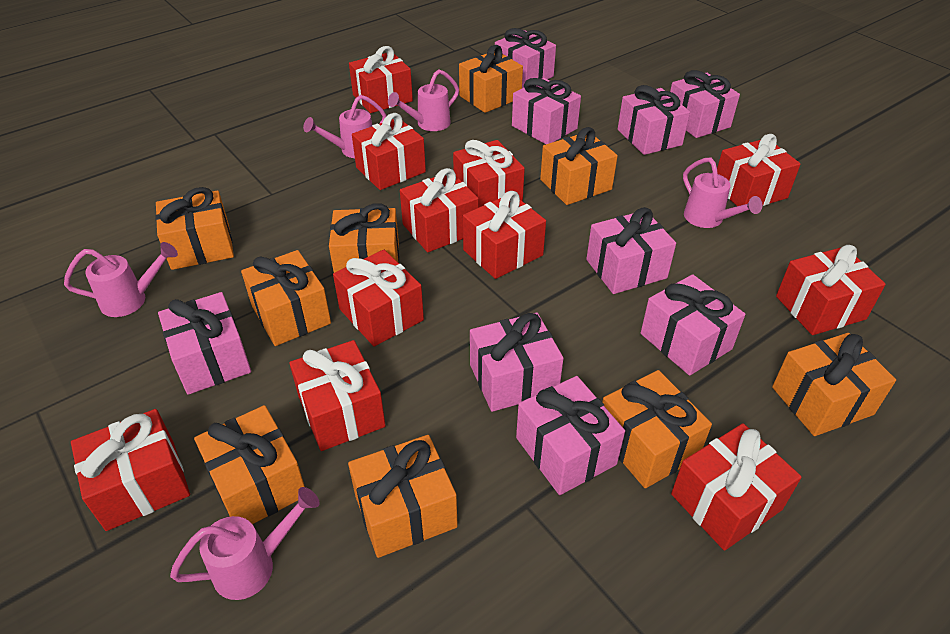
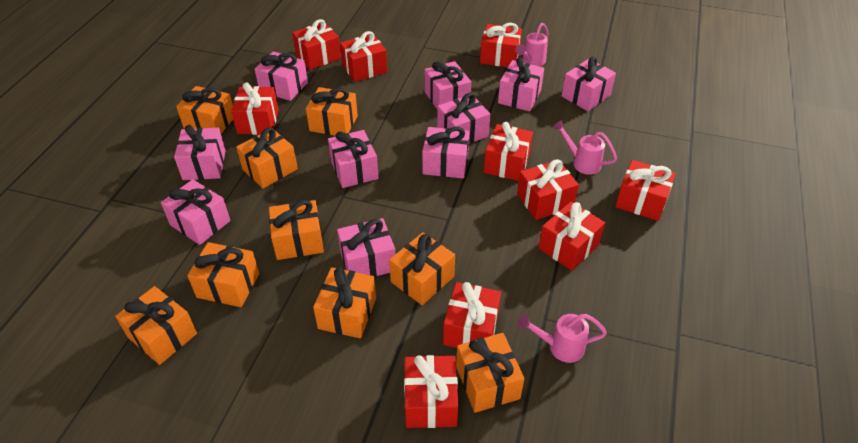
pink gift: [158,292,251,395] [470,313,564,412] [495,28,556,88] [512,78,581,144] [516,376,625,495] [586,207,676,294] [618,85,690,155] [641,274,745,376] [670,70,740,138] = 9 -> [161,179,230,245] [174,125,226,180] [255,51,308,101] [328,130,379,188] [337,218,395,277] [422,127,469,178] [424,61,471,109] [437,93,490,144] [498,57,544,111] [562,57,616,111] = 10
pink watering can: [64,242,178,317] [170,487,320,600] [303,95,386,158] [388,69,459,131] [683,158,762,228] = 5 -> [515,23,549,66] [517,314,607,363] [553,120,617,175] = 3
red gift: [71,409,190,531] [289,340,386,451] [333,250,424,346] [349,46,413,113] [352,113,426,190] [400,168,479,252] [453,140,525,207] [463,191,546,279] [671,423,802,551] [717,134,801,206] [776,245,886,335] = 11 -> [231,82,279,135] [292,19,341,70] [340,31,387,82] [404,355,458,428] [443,282,501,348] [480,23,522,67] [484,122,533,181] [517,159,579,220] [539,202,605,271] [615,160,676,221] = 10

